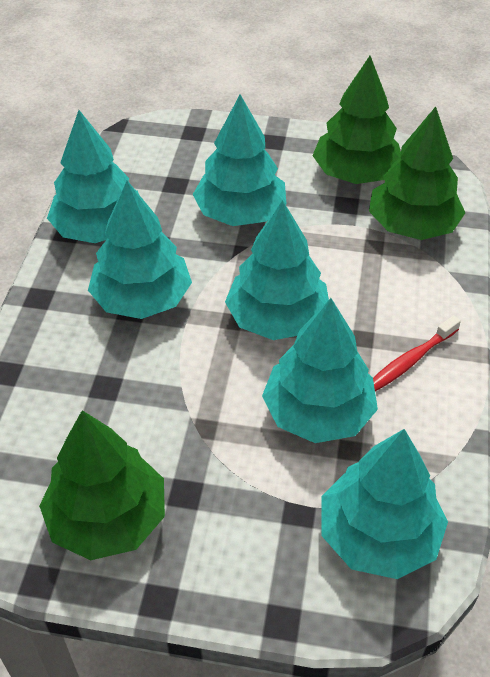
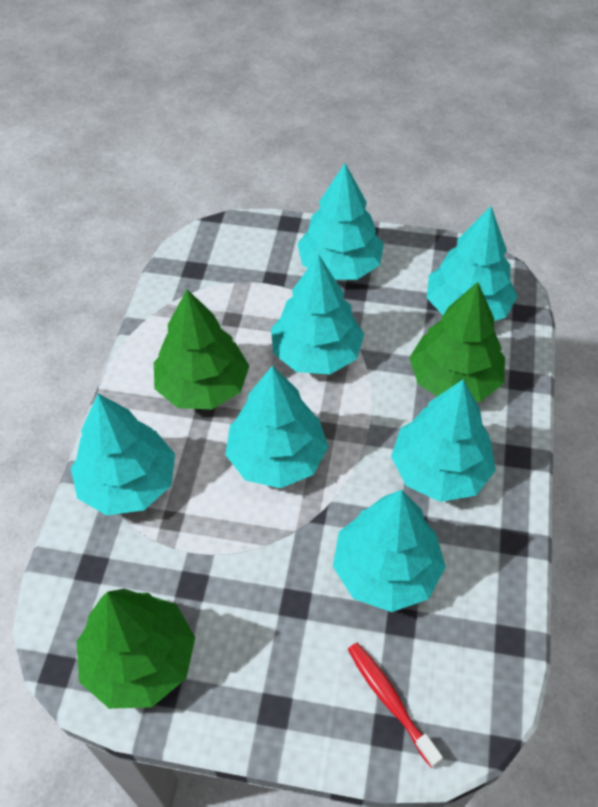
turquoise tree: [47,110,139,243] [88,180,192,319] [193,94,287,226] [225,200,329,340] [262,298,378,443] [321,429,448,579] = 6 -> [71,394,175,516] [225,365,328,488] [271,254,364,374] [297,163,384,280] [333,490,446,612] [391,379,496,502] [427,206,518,321] = 7

